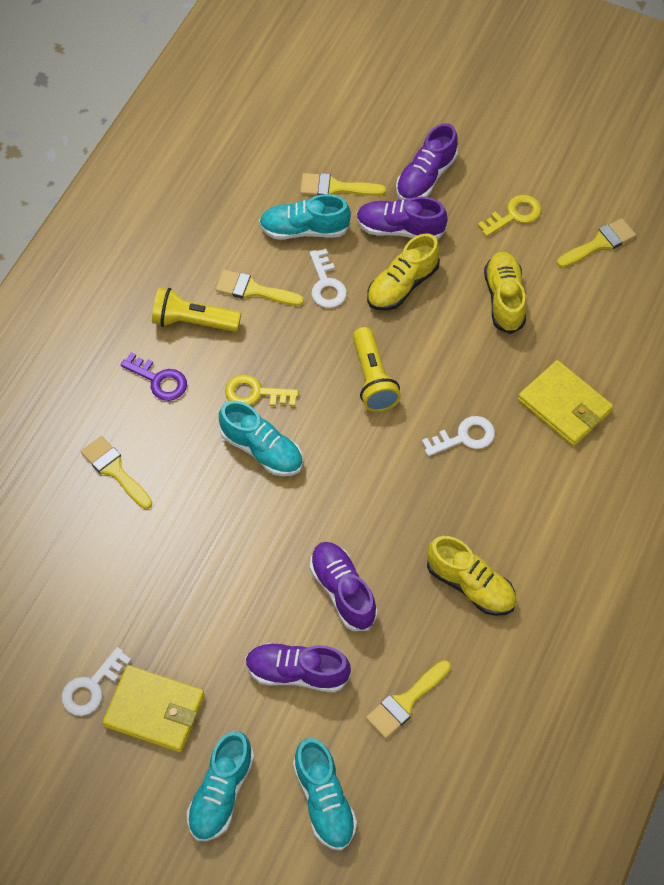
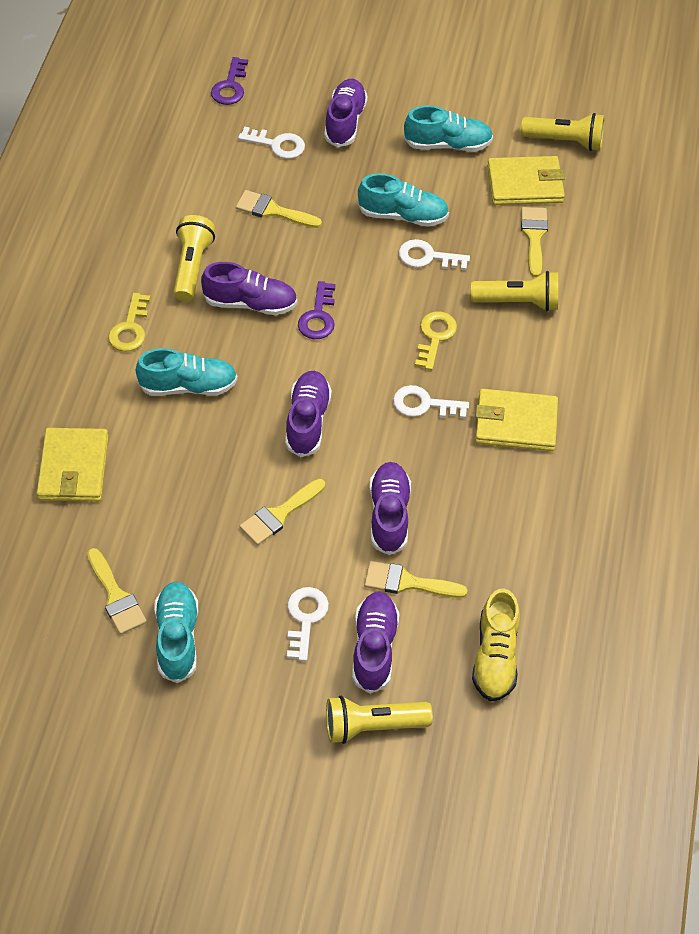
purple key: [120,352,187,401] = 1 -> [211,57,248,105] [298,281,336,339] = 2
purple shoe: [245,643,351,693] [310,542,377,631] [356,197,447,240] [396,123,458,200] = 4 -> [201,262,297,315] [285,371,332,457] [324,79,368,147] [352,592,400,694] [369,462,411,555] = 5
white key: [62,647,131,716] [310,249,347,308] [422,416,495,456] = 3 -> [238,126,305,159] [287,587,329,661] [393,385,469,419] [399,239,470,270] = 4
yellow flashlight: [152,287,241,332] [353,327,401,412] = 2 -> [173,215,215,302] [326,696,433,744] [471,271,558,311] [521,113,604,151] = 4
yellow shoe: [367,233,440,311] [427,536,516,616] [484,251,526,334] = 3 -> [472,588,520,702] = 1
yellow wallet: [102,665,205,752] [518,360,613,446] = 2 -> [37,428,108,502] [475,389,558,451] [487,156,565,205] = 3

